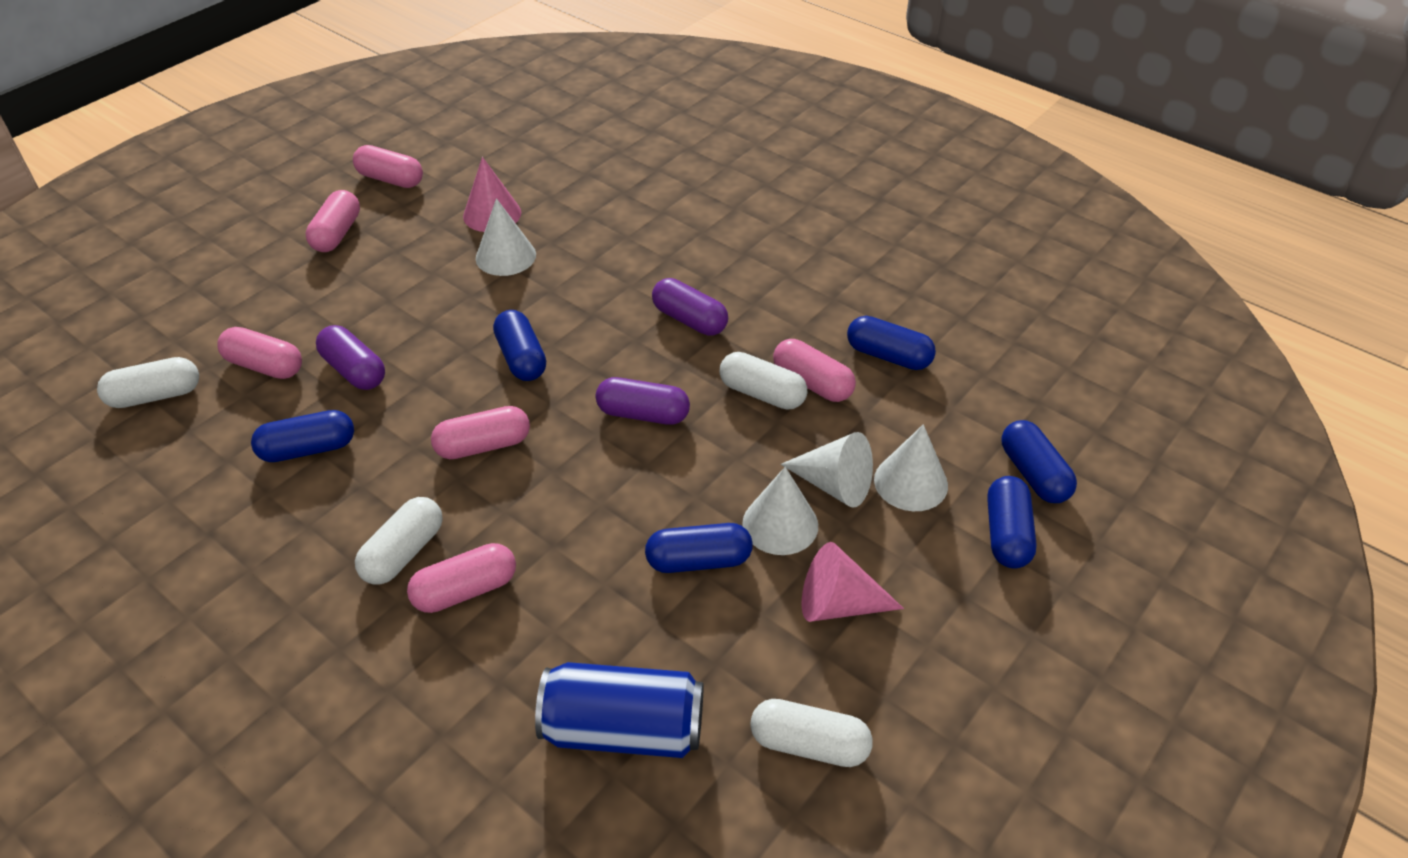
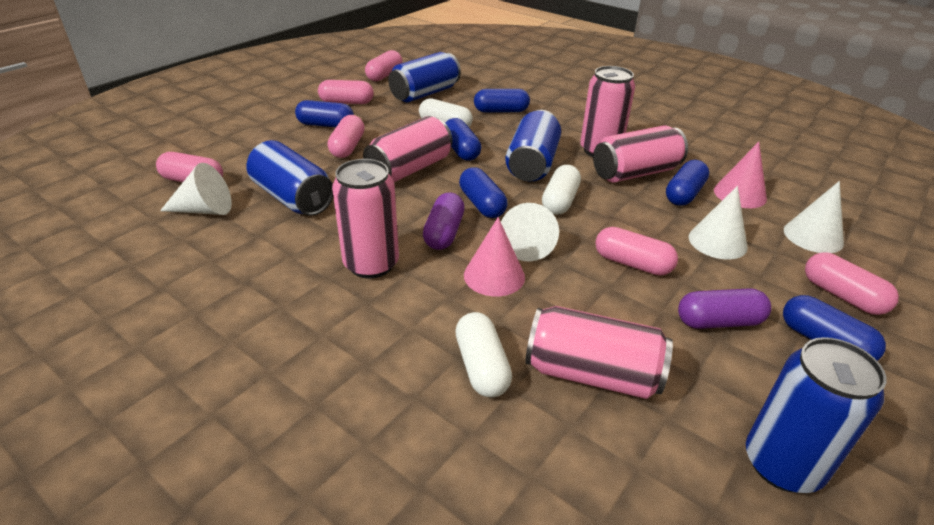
blue can: [535,662,703,758] = 1 -> [247,140,333,216] [388,52,461,103] [505,110,561,181] [746,337,886,493] = 4
pink can: none = 0 -> [332,159,399,278] [363,116,452,182] [525,306,673,399] [580,66,635,157] [593,126,688,183] = 5
purple capsule: [316,325,385,390] [596,377,690,425] [652,278,728,336] = 3 -> [423,193,465,250] [678,288,771,329] = 2
white capsule: [97,357,199,408] [355,497,443,585] [720,352,807,410] [750,699,873,767] = 4 -> [419,98,473,127] [455,312,512,397] [542,165,581,215] = 3

